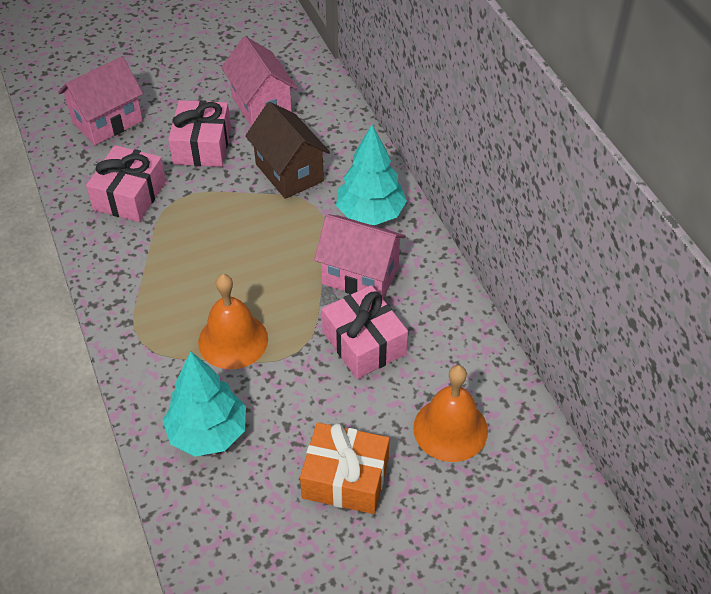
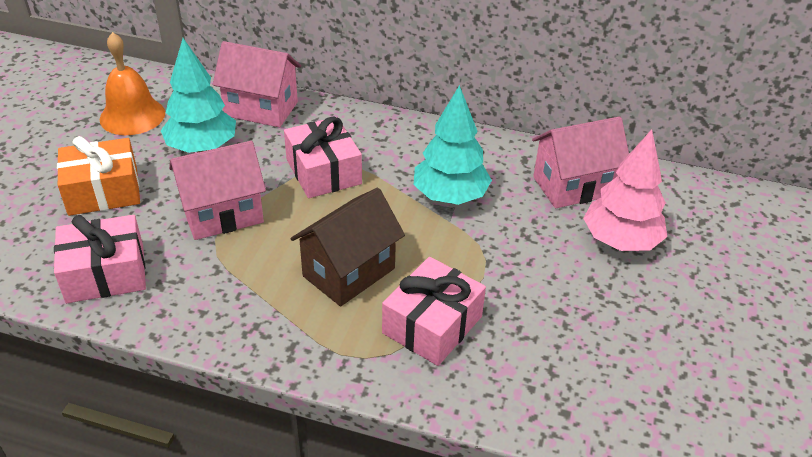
orange bell: [198,274,268,370] [413,365,488,462] = 2 -> [100,32,165,135] = 1
pink tree: none = 0 -> [583,129,667,251] = 1

